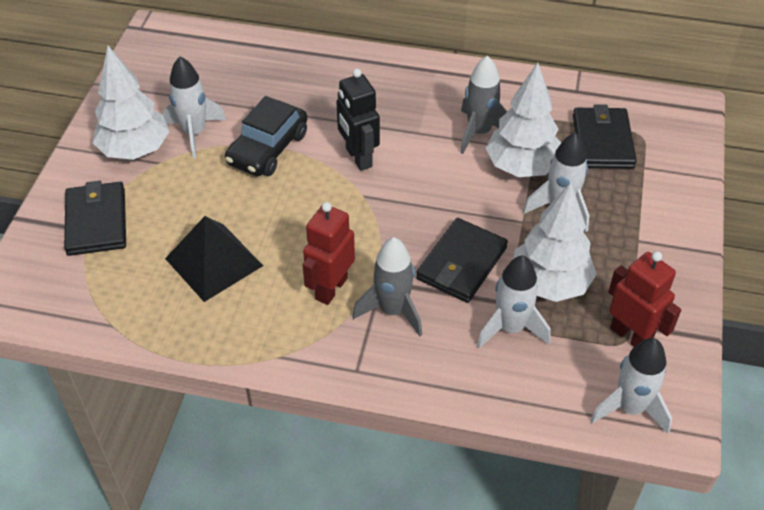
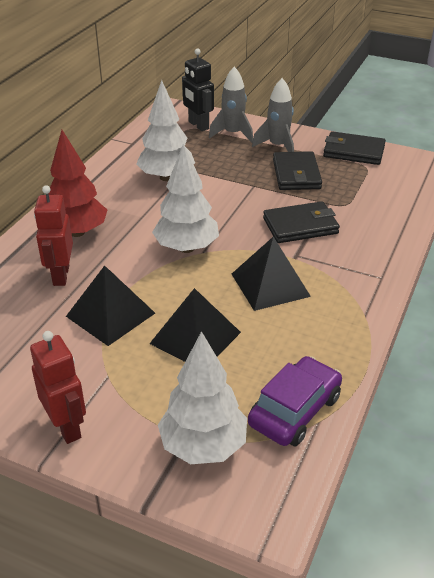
black car: [225,96,307,176] = 1 -> none = 0
black pyramid: [165,216,263,302] = 1 -> [66,265,155,346] [149,288,241,362] [232,237,311,311] = 3
purple car: none = 0 -> [248,356,342,447] = 1
red tree: none = 0 -> [48,130,107,237] = 1
white rocket: [163,57,226,159] [477,255,550,348] [523,133,589,232] [590,338,672,434] = 4 -> none = 0

